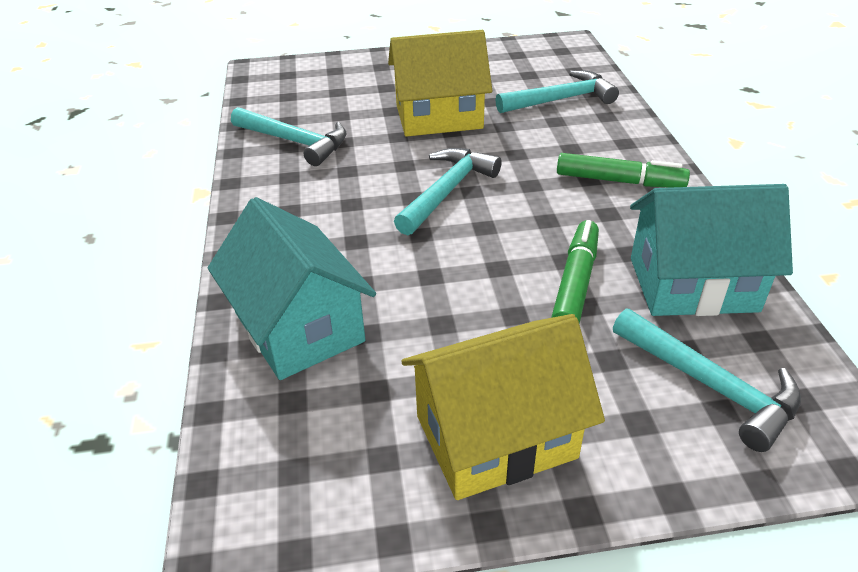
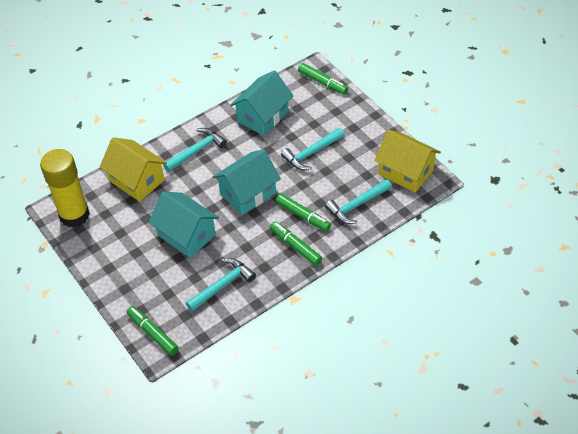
green marker: [551,220,599,324] [557,153,690,188] = 2 -> [127,306,179,356] [270,222,322,266] [275,193,331,231] [298,63,348,95] = 4
turquoise house: [208,197,376,380] [630,184,793,316] = 2 -> [149,192,219,258] [213,149,281,215] [230,70,294,136] = 3
yellow glue stick: none = 0 -> [40,149,90,227] = 1

